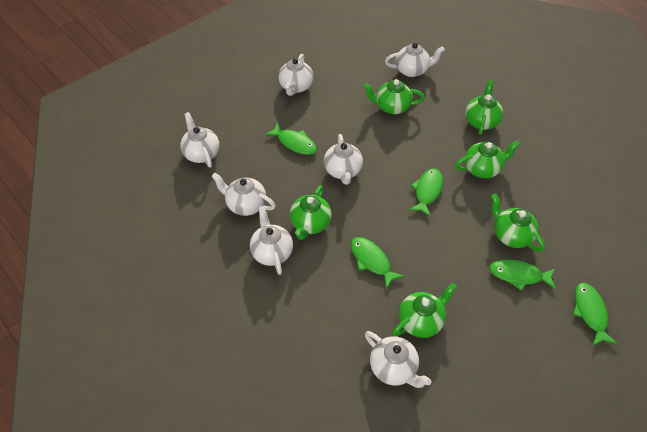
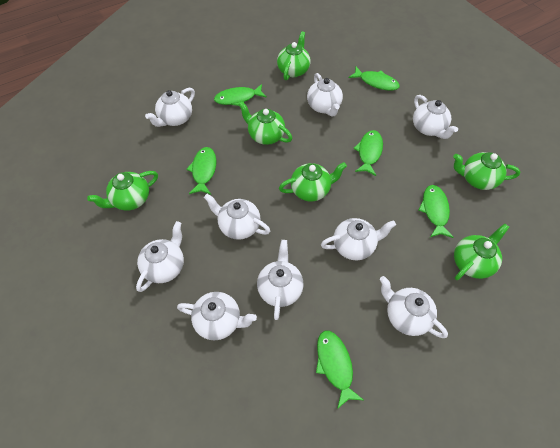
green fish: [265,123,317,155] [351,237,404,289] [409,168,443,217] [489,259,556,290] [573,283,618,346] = 5 -> [186,147,216,195] [214,84,267,106] [316,331,363,409] [348,67,400,91] [353,130,383,176] [419,185,454,238] = 6
white teapot: [180,112,219,168] [211,173,276,216] [250,206,293,275] [278,54,314,96] [324,134,363,185] [365,331,432,388] [385,43,445,77] = 7 -> [136,221,184,292] [145,88,195,127] [177,292,257,340] [204,194,270,240] [257,240,303,320] [307,73,343,117] [321,218,396,261] [380,276,448,338] [413,95,458,139] = 9

